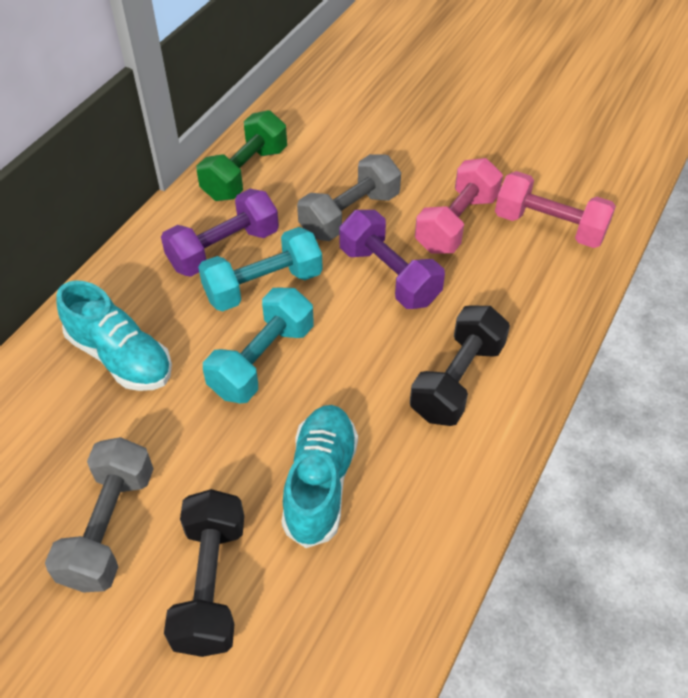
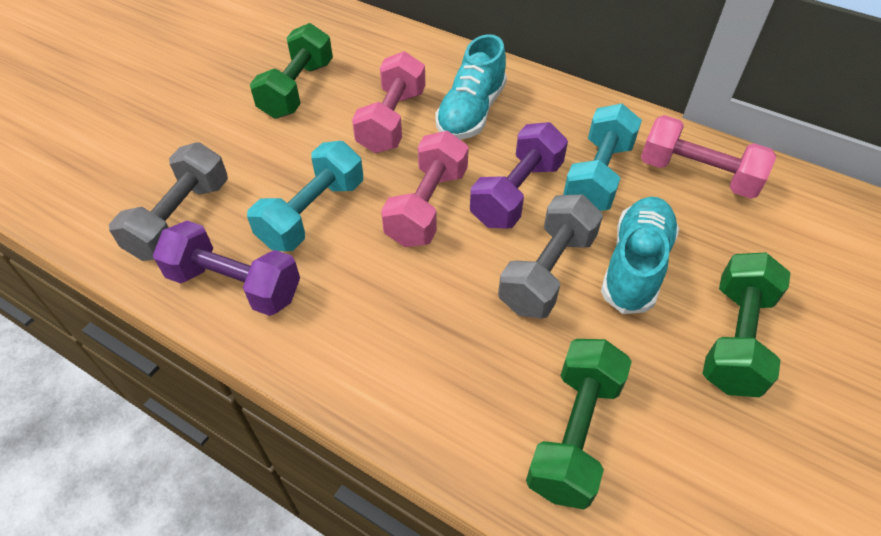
black dumbbell: [164,489,244,657] [410,306,510,426] = 2 -> none = 0
green dumbbell: [197,110,287,201] = 1 -> [250,23,333,119] [526,339,632,510] [702,252,790,397] = 3
pink dumbbell: [415,158,503,254] [495,171,616,248] = 2 -> [352,51,425,153] [381,131,469,247] [641,115,776,199] = 3

